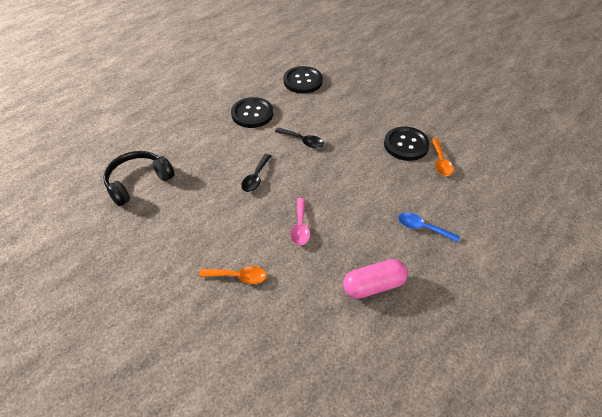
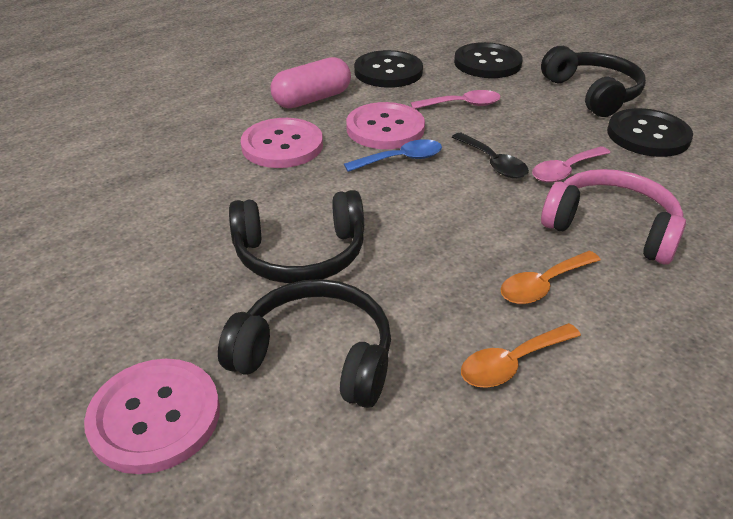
black headphones: [103,151,175,206] = 1 -> [218,279,391,408] [229,190,364,284] [541,46,646,117] = 3
black spoon: [241,154,271,192] [275,128,324,148] = 2 -> [452,133,529,178] = 1
pink button: none = 0 -> [84,359,220,474] [241,118,323,168] [346,102,425,149] = 3
pink headphones: none = 0 -> [541,169,686,265] = 1
pink spoon: [291,198,310,245] = 1 -> [411,90,501,109] [532,146,610,183] = 2

